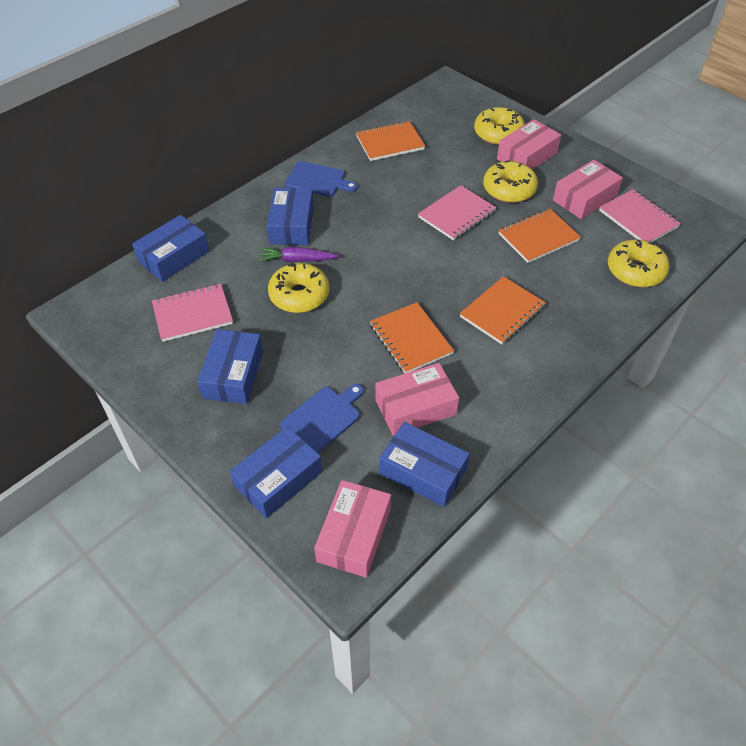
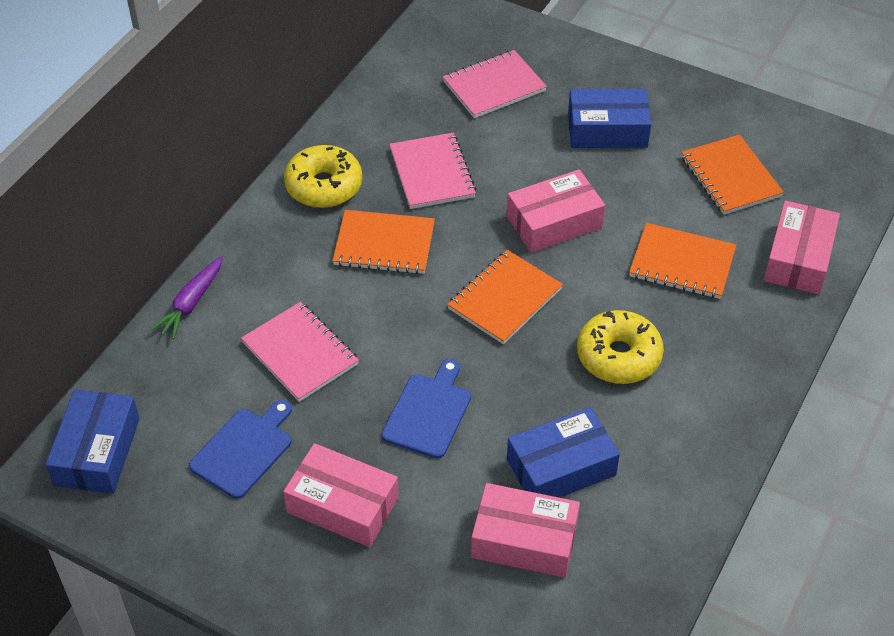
blue box: [132,215,209,282] [197,329,263,404] [230,426,322,518] [267,188,314,245] [379,422,470,507] = 5 -> [46,390,140,494] [507,407,620,497] [568,89,651,148] = 3
yellow donut: [268,262,329,313] [474,107,525,145] [483,160,538,203] [608,239,670,287] = 4 -> [284,145,362,208] [577,310,664,384] = 2

